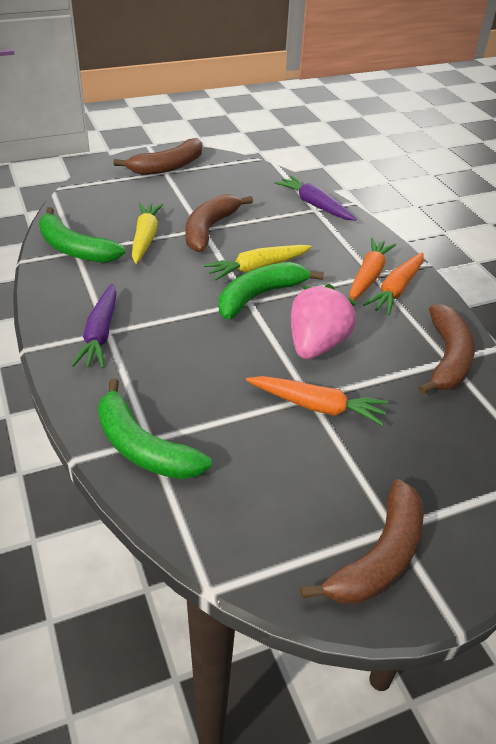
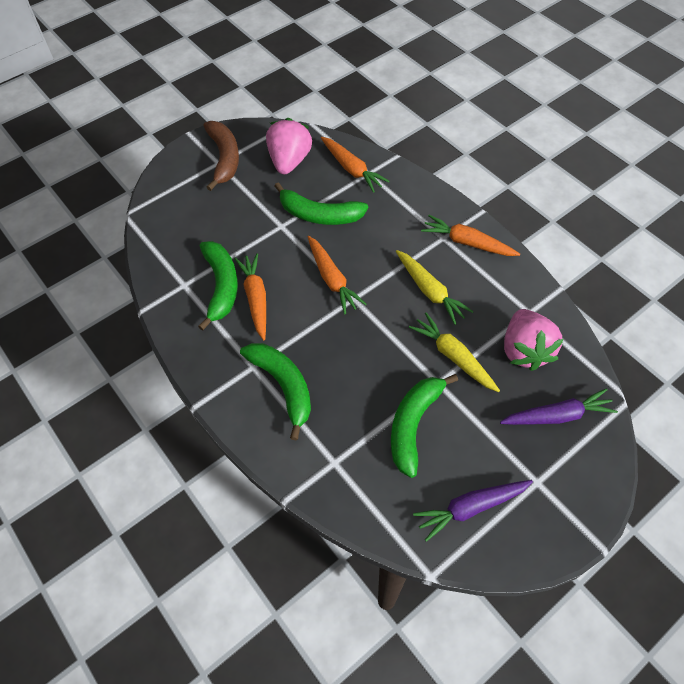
brown banana: [113,138,202,175] [185,194,253,252] [300,479,424,604] [418,305,475,395] = 4 -> [204,121,239,191] = 1
green banana: [39,207,125,263] [98,379,212,479] [219,262,324,319] = 3 -> [198,241,238,331] [240,343,311,440] [275,182,368,225] [391,374,458,478] = 4
orange carrot: [246,376,388,426] [349,238,397,301] [363,252,424,316] = 3 -> [234,253,266,340] [308,236,366,314] [321,137,389,193] [421,215,520,256] = 4
pink strawberry: [291,284,356,359] = 1 -> [266,118,312,174] [504,309,564,371] = 2

